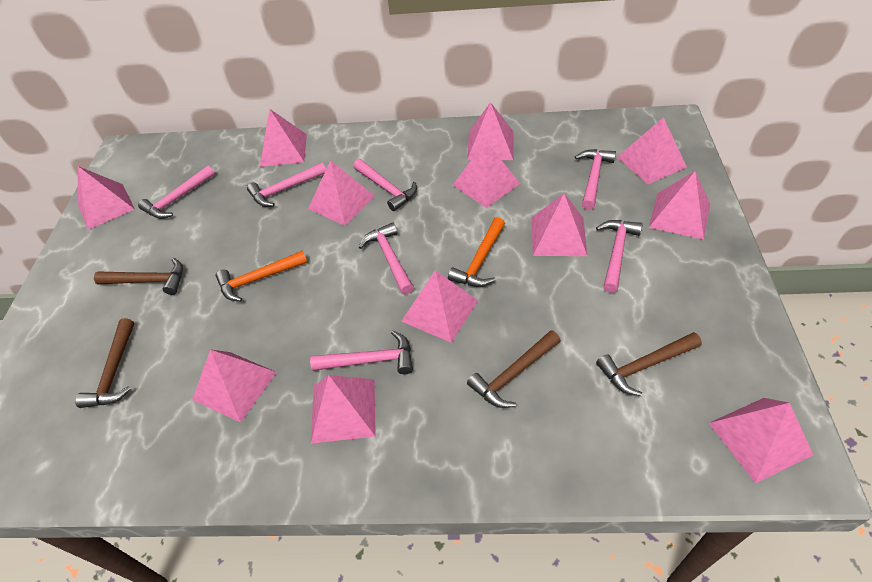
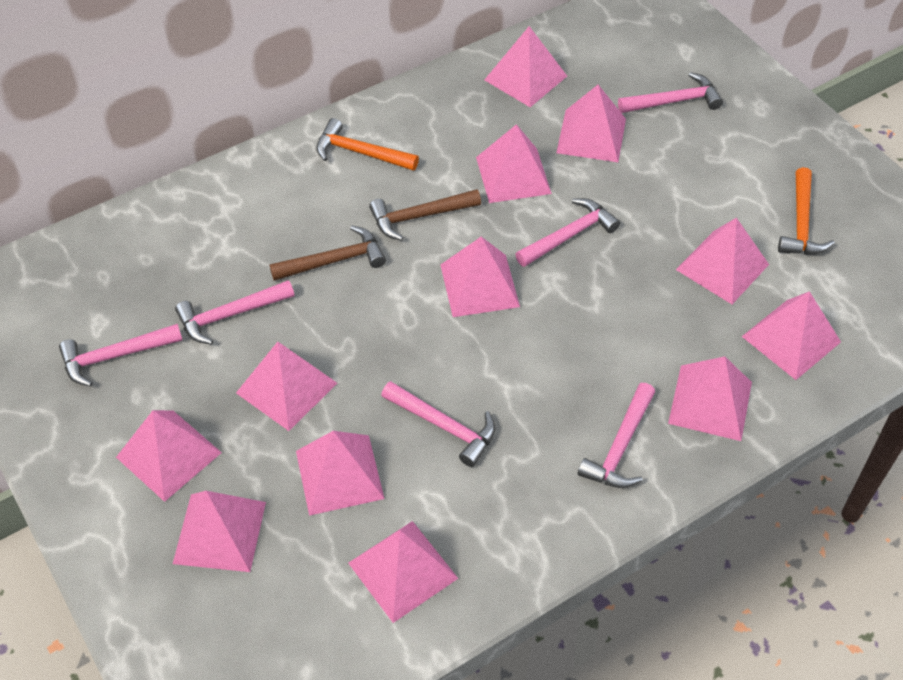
brown hammer: [75,318,134,408] [94,258,183,295] [467,330,561,408] [596,332,702,396] = 4 -> [269,226,386,281] [369,189,481,241] = 2
pink hammer: [138,166,215,219] [247,163,326,207] [310,331,413,374] [353,159,417,211] [359,222,414,295] [575,149,616,210] [596,220,642,293] = 7 -> [59,324,183,387] [175,280,294,345] [381,381,496,467] [515,198,620,267] [578,383,655,488] [618,72,723,113] = 6

